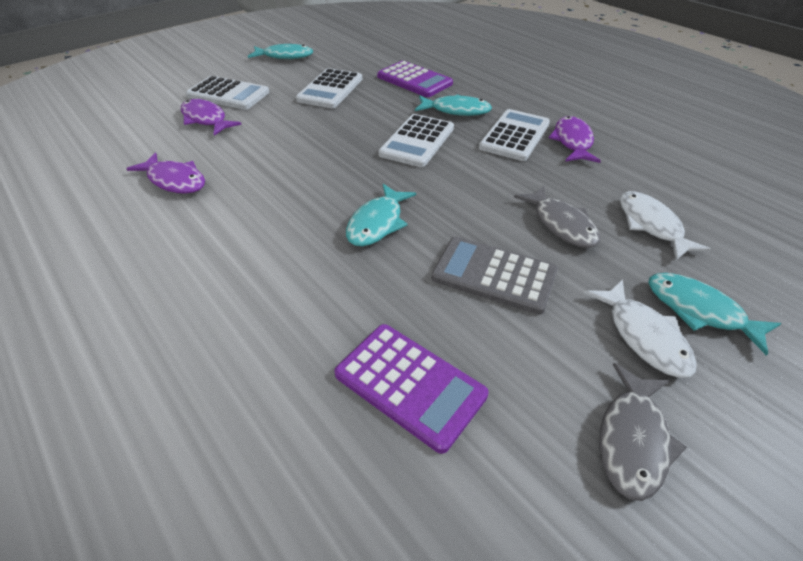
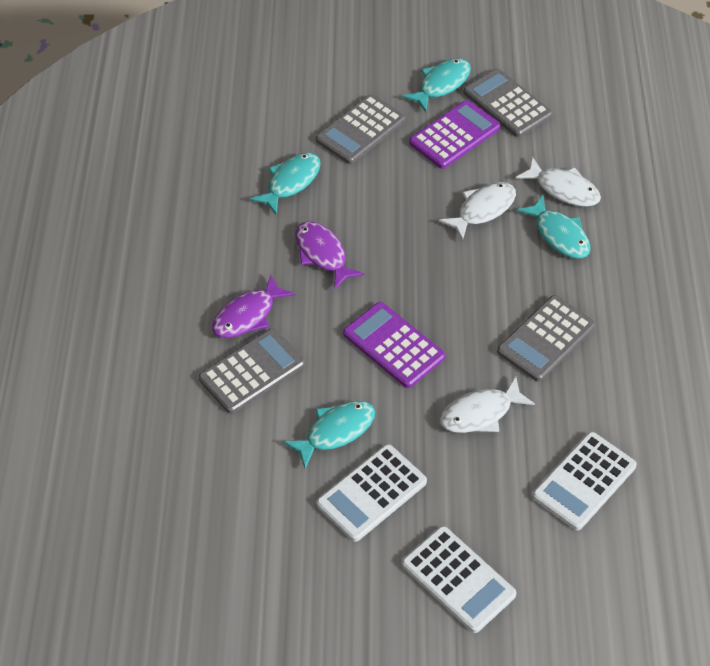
grey calculator: [431,236,558,315] = 1 -> [199,328,305,414] [316,94,406,164] [463,68,552,137] [497,295,595,382] = 4
grey fish: [514,186,600,248] [599,363,687,501] = 2 -> none = 0
purple fish: [126,153,205,194] [181,99,242,136] [549,116,601,163] = 3 -> [212,275,295,338] [295,221,364,289] = 2
white calculator: [186,76,270,110] [296,68,362,108] [378,114,454,167] [479,109,550,161] = 4 -> [317,444,427,542] [402,526,517,633] [532,432,637,530] = 3
white fish: [584,279,697,378] [620,191,711,261] = 2 -> [439,182,516,241] [440,377,535,433] [516,157,601,207] = 3

